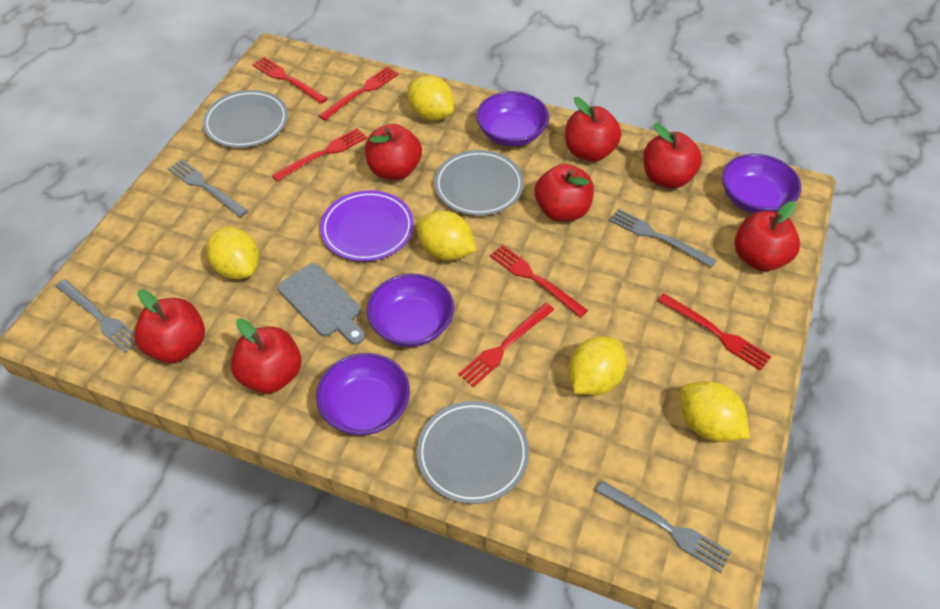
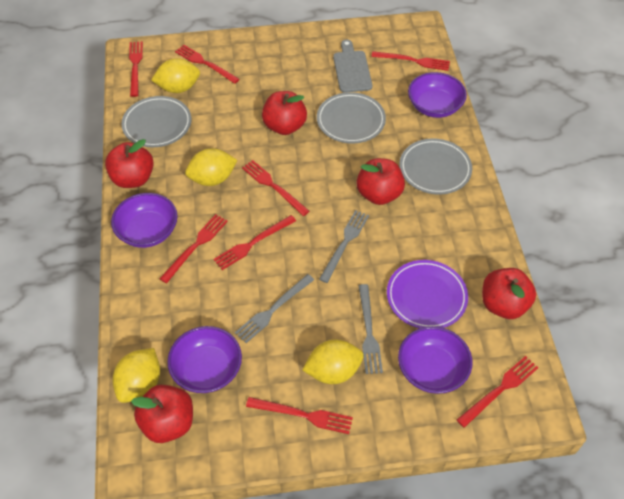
grey fork: [55,279,136,353] [167,159,248,217] [595,480,731,573] [609,208,717,268] = 4 -> [235,274,314,343] [319,210,369,283] [358,284,383,374] = 3
red apple: [134,290,205,363] [231,318,301,394] [365,124,422,180] [535,164,594,222] [565,97,621,162] [643,123,702,188] [735,201,800,271] = 7 -> [105,139,154,188] [131,385,193,443] [262,91,307,135] [357,158,405,205] [482,268,536,319] = 5
red fork: [252,57,328,104] [271,128,367,181] [319,67,399,120] [458,303,554,387] [490,245,588,318] [658,293,771,371] = 6 -> [129,41,143,97] [159,214,228,283] [175,45,240,84] [213,215,296,270] [242,160,310,216] [246,397,353,434] [371,51,450,71] [457,356,538,428] = 8
yellow lemon: [206,227,259,280] [408,76,454,121] [416,211,476,261] [569,336,627,395] [680,381,750,442] = 5 -> [113,348,160,403] [151,58,200,93] [185,148,237,186] [302,340,364,384] = 4

